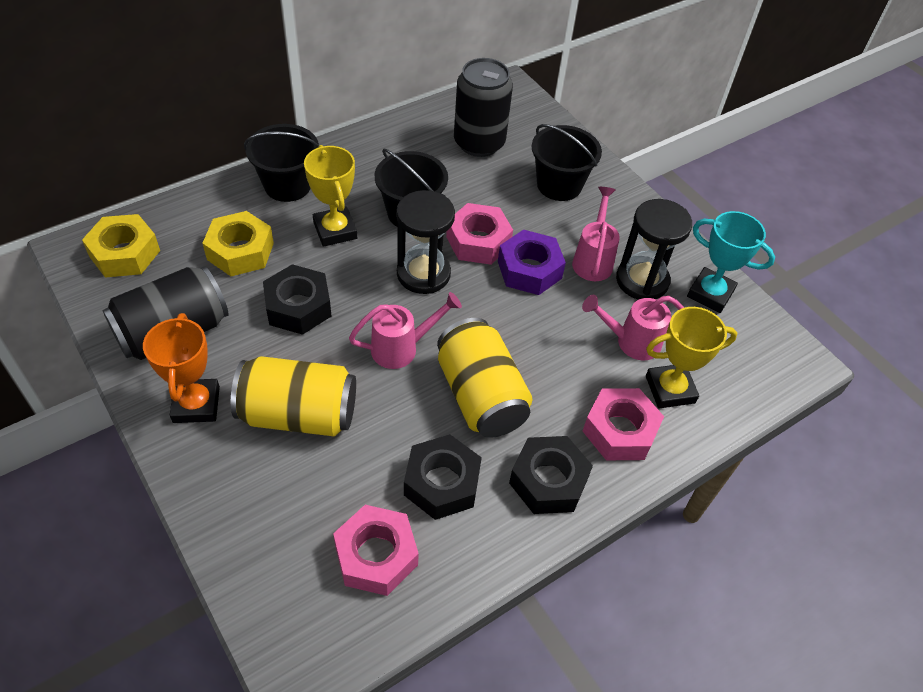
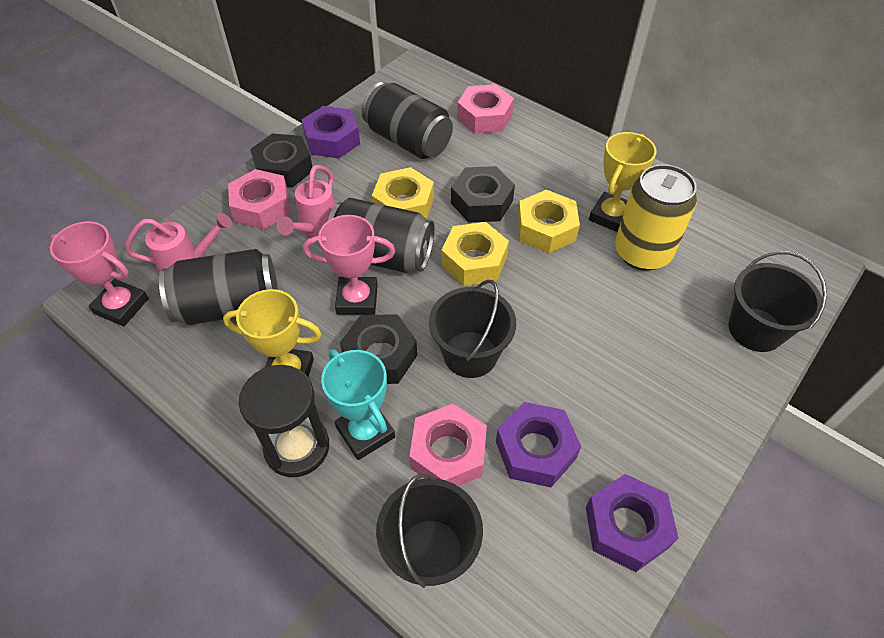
black can: [103,266,229,360] [454,58,513,157] = 2 -> [159,249,278,325] [328,198,435,273] [362,82,453,159] = 3
black hourglass: [396,190,455,294] [616,199,692,300] = 2 -> [239,365,329,477] = 1
orange trophy: [143,313,220,423] = 1 -> none = 0
pink trophy: none = 0 -> [50,221,149,326] [303,215,395,315] = 2
pink watering can: [349,292,462,369] [572,187,620,281] [582,295,684,360] = 3 -> [125,212,233,273] [277,165,335,237] = 2
purple nut: [498,230,566,295] = 1 -> [302,106,360,158] [496,402,581,487] [586,474,679,572] = 3
yellow can: [231,356,356,437] [437,318,533,438] = 2 -> [615,164,697,271] = 1
yellow nut: [82,214,160,278] [202,211,274,276] = 2 -> [372,167,434,219] [441,222,509,286] [517,190,580,253] = 3

